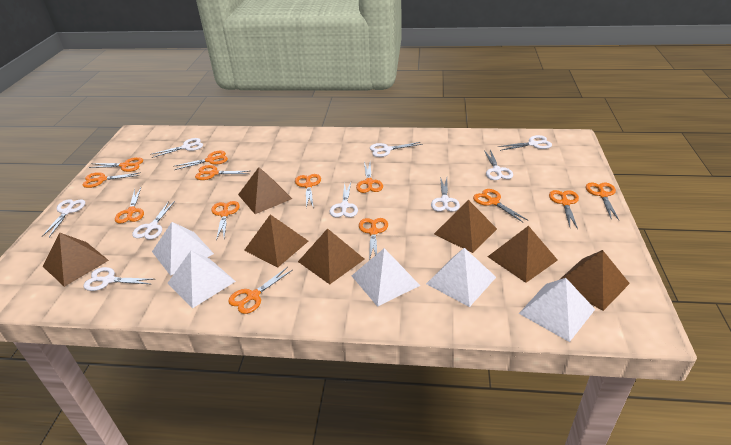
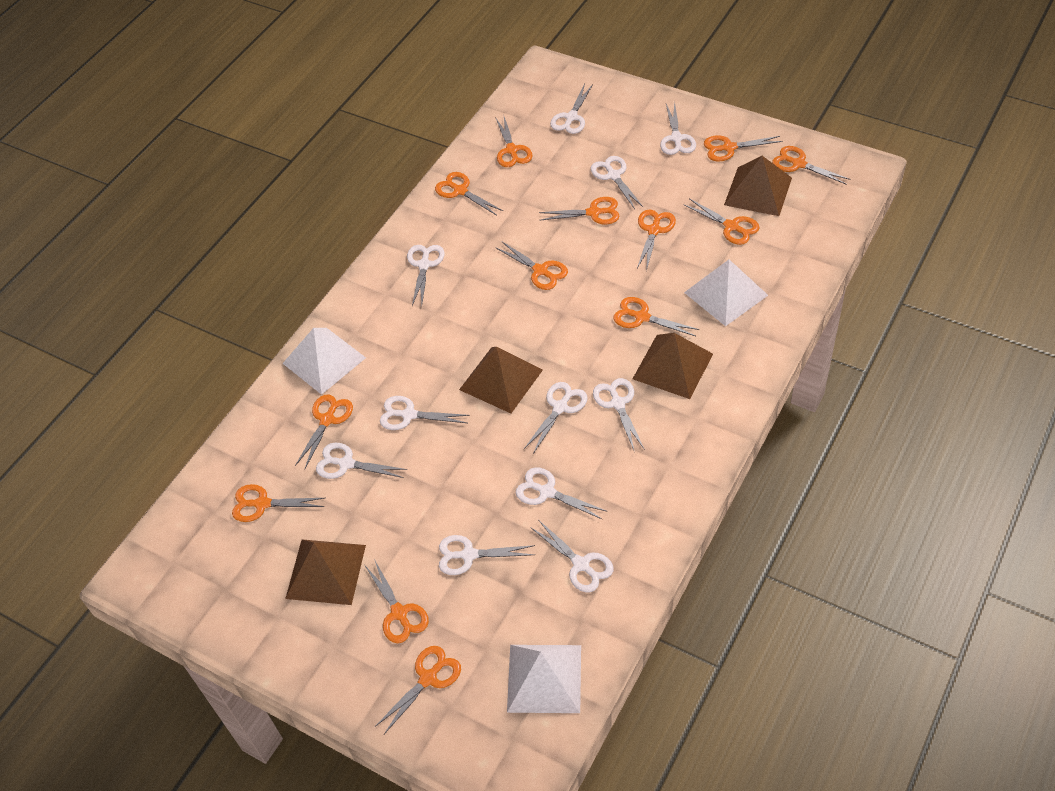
brown pyramid: [43,232,109,287] [238,167,292,214] [244,214,308,268] [298,228,364,284] [434,200,497,253] [488,226,558,283] [559,250,630,311] = 7 -> [285,540,366,605] [459,347,543,413] [633,333,713,399] [724,156,792,216] = 4
white pyramid: [152,222,214,276] [168,251,236,308] [352,248,420,307] [426,248,496,307] [519,278,595,342] = 5 -> [282,328,366,395] [507,645,581,713] [684,259,768,326] = 3
white scissors: [42,200,85,237] [83,267,154,291] [132,201,175,240] [150,138,203,158] [330,182,358,217] [370,142,422,157] [431,177,460,212] [484,149,513,180] [498,135,552,151] = 9 -> [316,443,407,479] [380,396,470,430] [407,245,445,306] [439,535,535,575] [516,467,608,520] [524,382,588,454] [530,521,614,592] [550,84,593,134] [591,156,643,209] [593,378,645,450] [660,102,696,155] = 11

